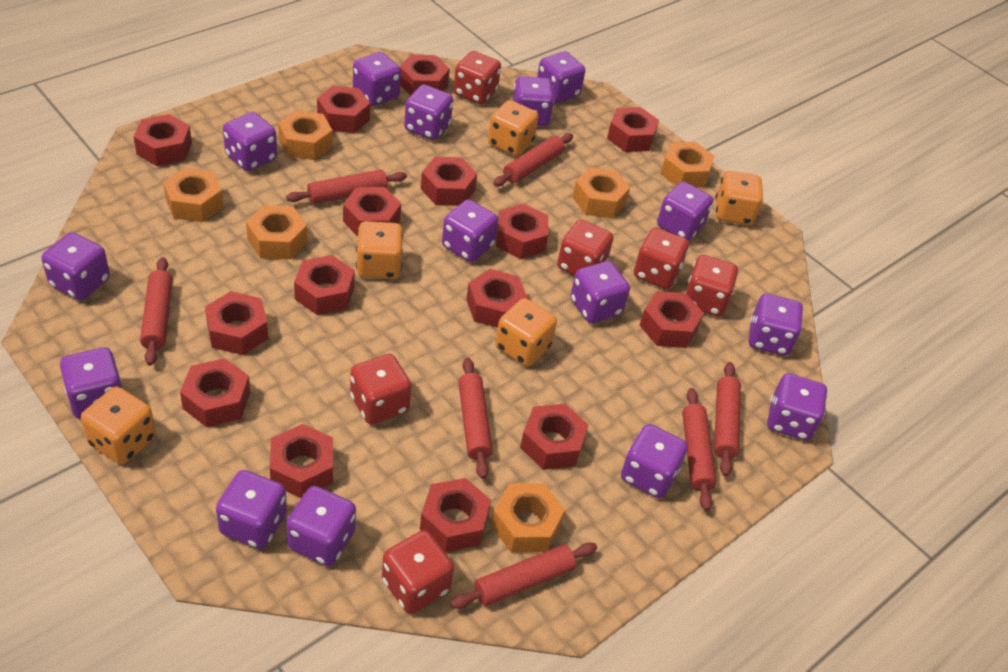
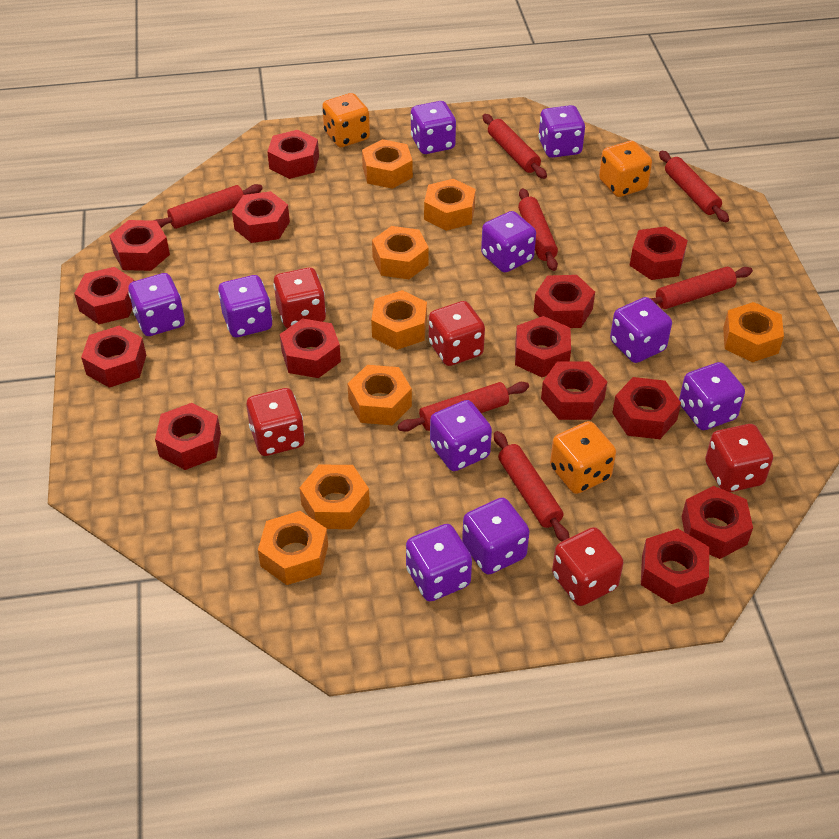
orange dice: [81,387,156,464] [356,221,403,279] [488,100,539,156] [495,298,557,366] [716,171,763,225] = 5 -> [322,93,370,147] [550,421,616,494] [599,141,652,197] = 3
orange nut: [163,168,224,222] [246,205,307,259] [278,110,332,160] [491,483,565,552] [573,167,630,218] [661,142,714,188] = 6 -> [258,511,328,585] [299,465,370,529] [347,365,412,425] [362,139,413,189] [371,290,427,350] [372,226,429,279] [424,179,476,231] [723,302,784,362] = 8
purple dice: [41,232,110,301] [60,347,122,419] [216,470,287,549] [223,112,277,171] [286,486,356,566] [353,52,401,106] [404,85,453,140] [442,199,498,262] [512,76,554,126] [537,51,585,103] [570,261,630,323] [621,424,688,498] [657,182,713,241] [749,293,803,356] [767,373,827,441] = 15 -> [128,273,185,336] [218,275,273,337] [406,524,472,601] [411,101,456,154] [430,400,492,471] [462,498,530,574] [481,211,536,272] [538,105,585,158] [610,297,672,363] [679,362,745,430] = 10
red dice: [350,354,412,425] [382,530,454,614] [453,51,501,104] [557,219,613,276] [634,228,689,289] [685,255,738,316] = 6 -> [246,388,305,456] [273,268,326,329] [429,301,485,366] [552,527,624,606] [705,424,773,492] = 5
red nut: [134,114,192,166] [180,358,250,427] [205,291,268,355] [270,424,333,498] [294,255,355,315] [317,86,370,133] [343,187,401,237] [400,54,450,95] [420,478,491,552] [421,157,477,206] [466,269,528,328] [496,204,548,259] [520,404,588,470] [607,107,659,152] [640,291,704,348] = 15 -> [74,267,134,324] [81,326,146,388] [109,220,170,271] [155,403,221,470] [232,191,290,243] [267,130,319,179] [280,318,341,378] [515,316,571,377] [534,275,595,328] [541,361,607,420] [612,377,681,439] [629,226,688,280] [641,529,709,604] [682,486,753,559] = 14

